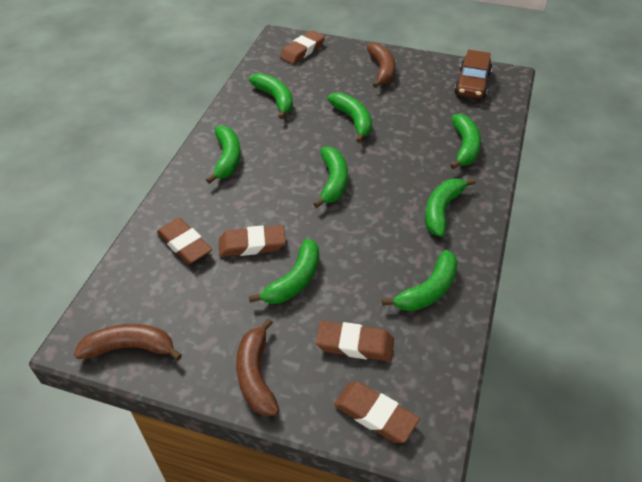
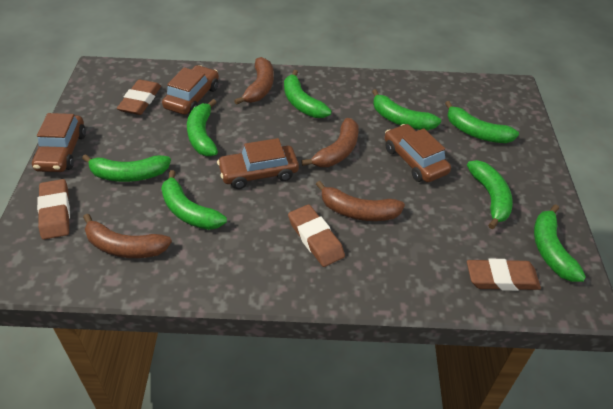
brown banana: [74,324,182,361] [236,318,279,416] [367,43,396,88] = 3 -> [83,213,172,258] [234,57,274,105] [301,118,359,167] [316,181,405,221] = 4
brown car: [454,50,492,98] = 1 -> [32,113,86,172] [162,65,219,115] [217,138,299,189] [385,124,451,182] = 4
brown eraser: [157,218,212,264] [219,225,286,257] [280,30,325,64] [316,321,394,361] [334,382,420,443] = 5 -> [37,179,70,239] [117,79,161,115] [288,204,345,267] [467,259,541,291] = 4

